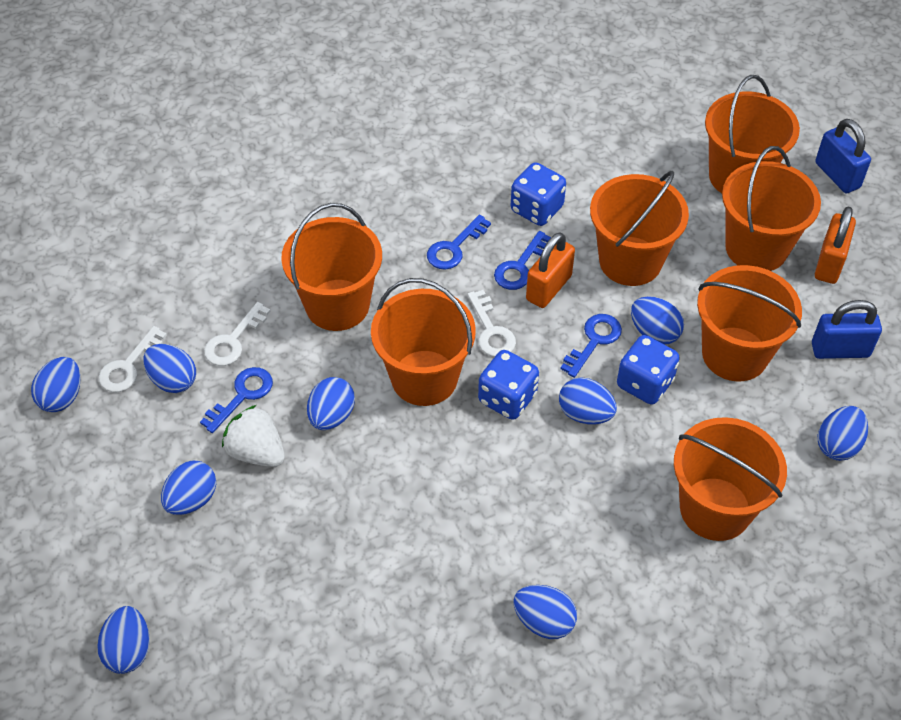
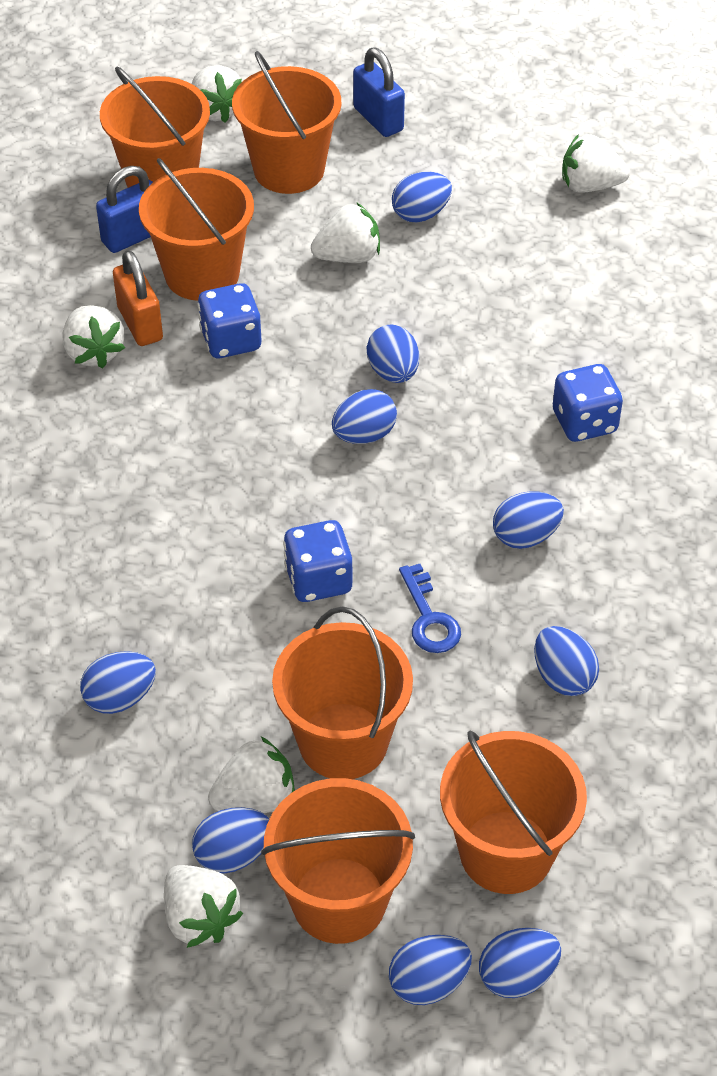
blue key: [200,367,273,433] [427,215,491,270] [494,231,551,290] [560,314,622,378] = 4 -> [399,564,461,653] = 1
orange bucket: [281,203,382,331] [371,278,476,406] [590,171,689,286] [674,417,787,541] [697,265,802,381] [705,75,800,193] [722,146,821,271] = 7 -> [100,66,210,188] [139,158,254,301] [232,51,341,194] [261,778,415,944] [272,606,413,779] [440,731,587,894] = 6
orange padlock: [526,233,575,308] [815,206,856,284] = 2 -> [113,250,163,346] = 1
white key: [99,326,167,392] [204,302,270,366] [467,290,516,357] = 3 -> none = 0
white strawberry: [222,405,285,467] = 1 -> [62,305,125,368] [164,865,243,948] [192,65,243,123] [208,737,295,813] [311,202,380,263] [562,134,630,193] = 6

